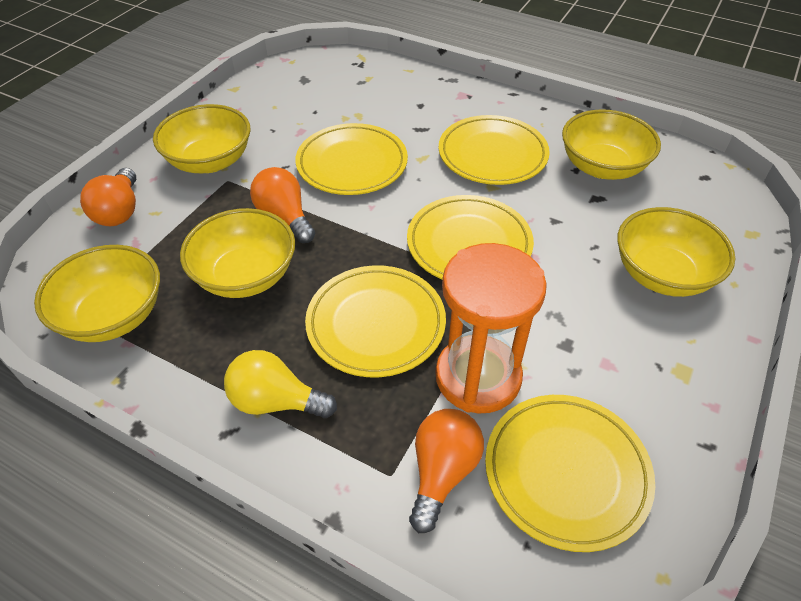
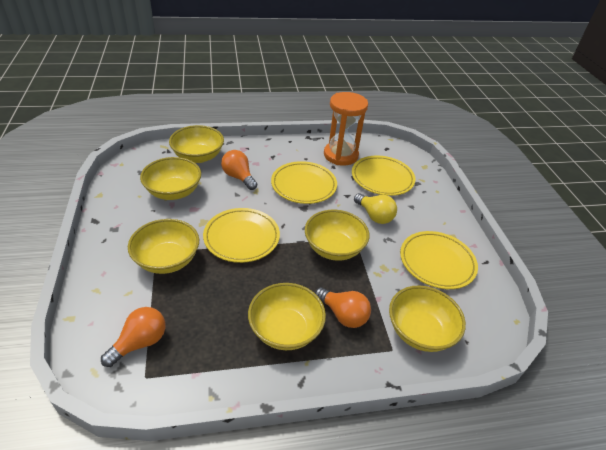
yellow bowl: [34,245,160,342] [153,104,251,173] [180,208,295,298] [562,109,661,180] [617,207,735,297] = 5 -> [128,219,199,274] [140,157,201,200] [169,125,224,163] [248,283,326,350] [305,210,369,261] [389,285,466,352] = 6
yellow plate: [295,123,408,195] [305,265,446,377] [407,195,534,279] [439,115,550,185] [485,395,655,552] = 5 -> [203,208,280,263] [271,161,337,204] [352,156,416,196] [400,231,478,289] = 4

